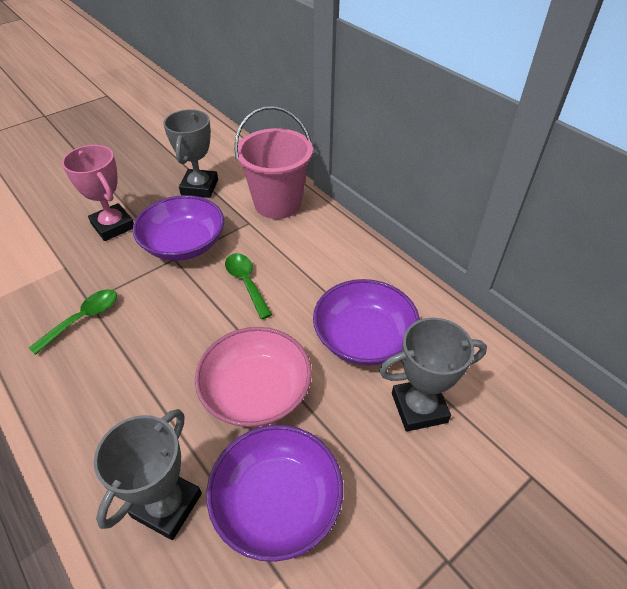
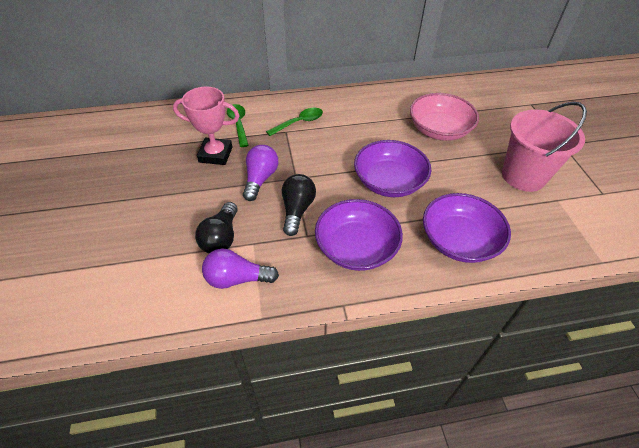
black light bulb: none = 0 -> [195,202,238,253] [282,174,316,236] = 2
grey trophy: [94,409,202,540] [163,109,218,198] [379,317,487,432] = 3 -> none = 0
purple light bulb: none = 0 -> [202,249,279,289] [243,145,278,201] = 2

